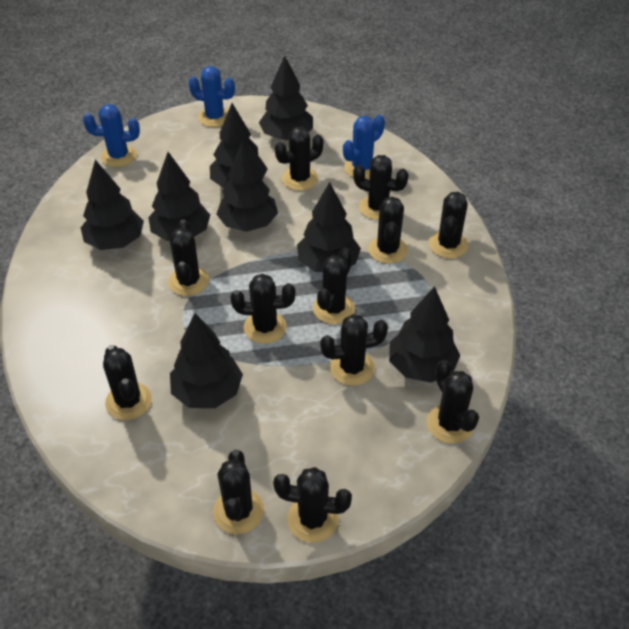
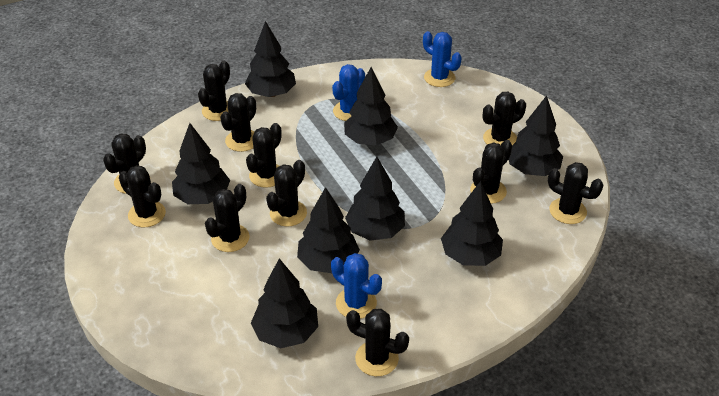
black cactus: [103,345,152,420] [168,220,209,296] [213,450,264,534] [230,274,295,344] [273,467,352,543] [275,127,323,191] [313,248,355,324] [320,314,388,386] [353,155,409,220] [368,197,408,264] [427,360,479,444] [429,192,468,258] = 12 -> [103,133,150,194] [119,165,166,227] [198,61,230,121] [205,184,249,252] [220,93,256,152] [246,123,282,188] [266,160,307,226] [346,309,409,376] [470,140,512,204] [483,92,526,145] [548,162,604,224] = 11

